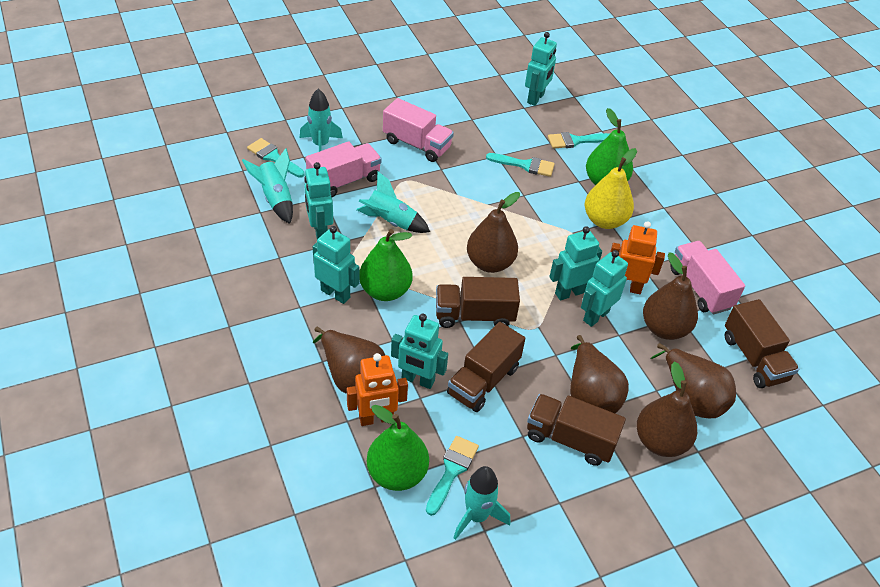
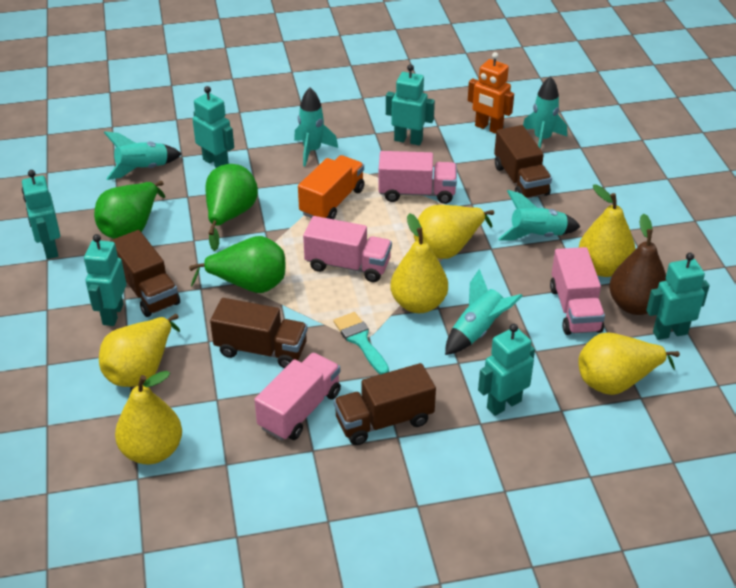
brown pear: [313,326,385,394] [467,192,520,273] [570,335,629,413] [637,361,697,457] [643,252,698,340] [650,343,736,418] = 6 -> [609,214,666,315] = 1
orange robot: [347,353,408,426] [610,221,665,294] = 2 -> [468,52,514,134] = 1
orange truck: none = 0 -> [298,155,365,219] = 1
pink truck: [306,141,382,197] [383,98,454,162] [670,241,745,315] = 3 -> [254,353,341,441] [303,216,392,282] [378,151,457,204] [550,247,605,335] = 4
turquoise brush: [247,138,305,178] [426,436,479,516] [486,153,555,177] [548,132,610,149] = 4 -> [333,312,389,374] = 1
turquoise rocket: [242,148,293,224] [300,89,343,152] [356,171,430,233] [453,466,510,540] = 4 -> [104,131,181,180] [294,88,338,167] [445,269,523,355] [498,190,581,241] [523,76,567,149] = 5
yellow pear: [585,148,637,229] = 1 -> [99,314,180,387] [115,371,182,464] [390,213,448,313] [414,205,494,259] [578,332,680,395] [579,184,635,277] = 6

